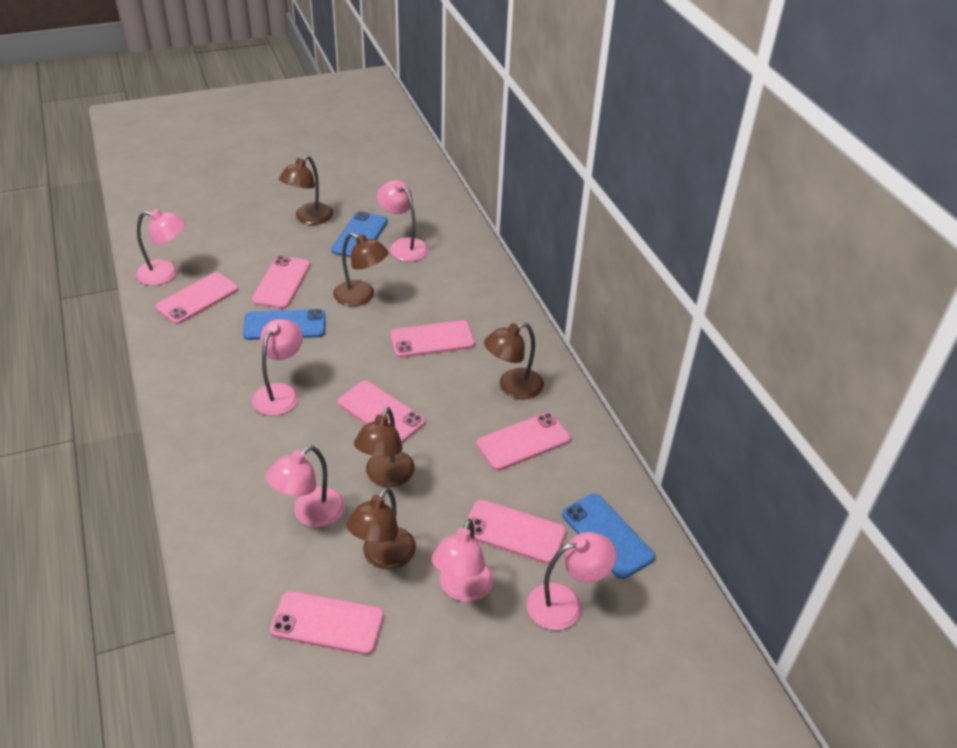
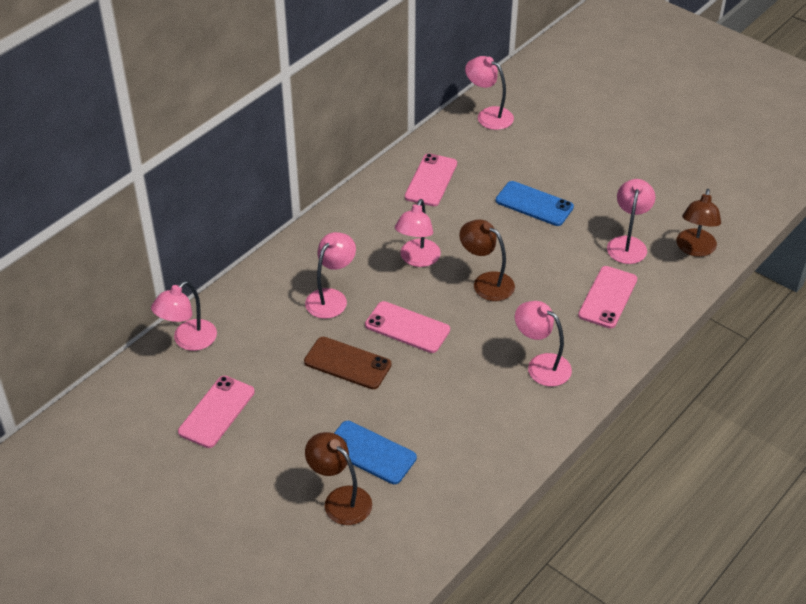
blue phone: [243,309,325,340] [331,211,388,257] [562,494,655,579] = 3 -> [334,421,417,484] [496,181,574,226] = 2
brown lamp: [279,155,333,225] [333,233,389,306] [346,487,416,570] [354,407,415,487] [484,322,544,399] = 5 -> [305,432,372,525] [459,220,515,301] [677,189,721,257] = 3
brown phone: none = 0 -> [304,337,392,389] = 1
pink phone: [155,272,238,324] [251,256,310,309] [270,591,384,655] [338,381,425,443] [390,320,475,358] [463,500,566,564] [476,413,571,471] = 7 -> [178,376,255,448] [365,301,450,353] [405,153,457,206] [578,266,637,328] = 4

